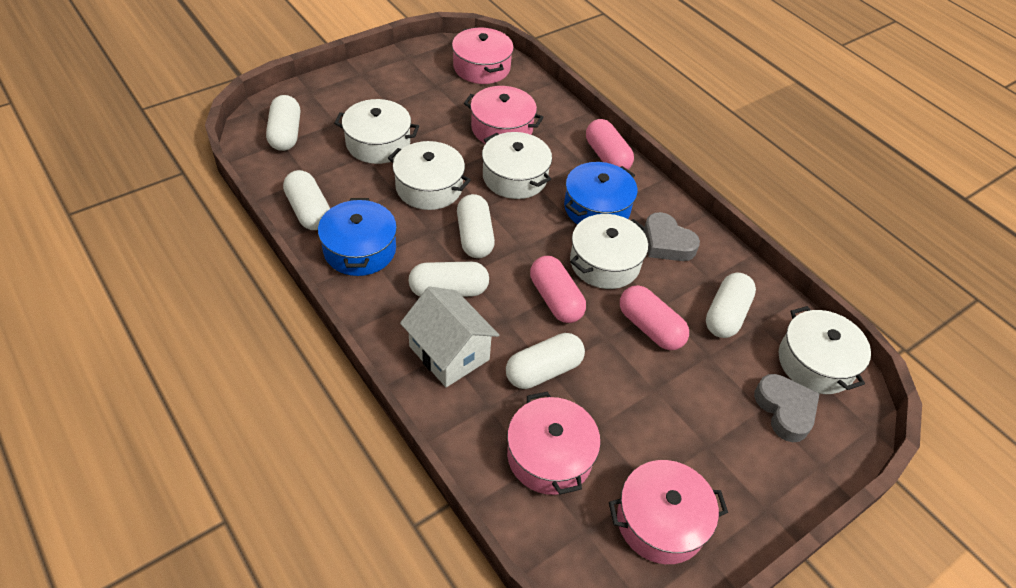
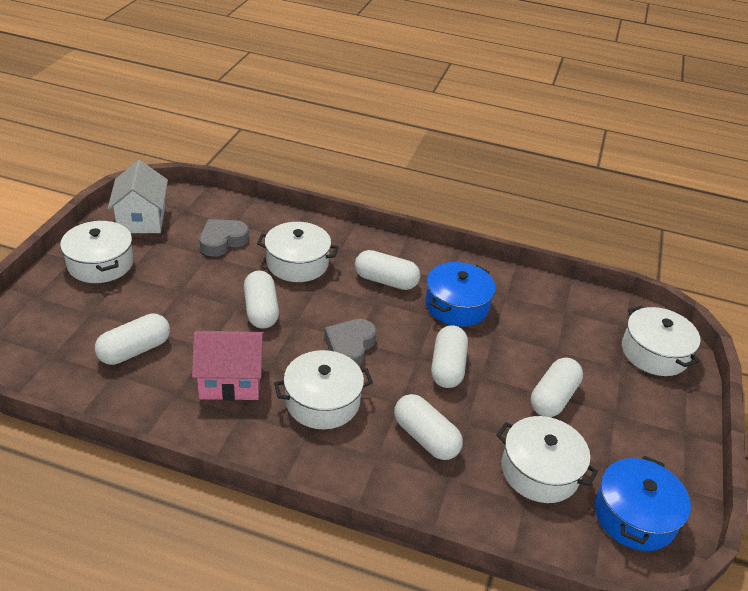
pink capsule: [530,256,586,323] [586,119,634,170] [620,285,689,350] = 3 -> none = 0
pink house: none = 0 -> [192,331,265,401] = 1
pink pot: [452,27,514,84] [464,86,544,144] [507,391,601,495] [609,460,728,564] = 4 -> none = 0

